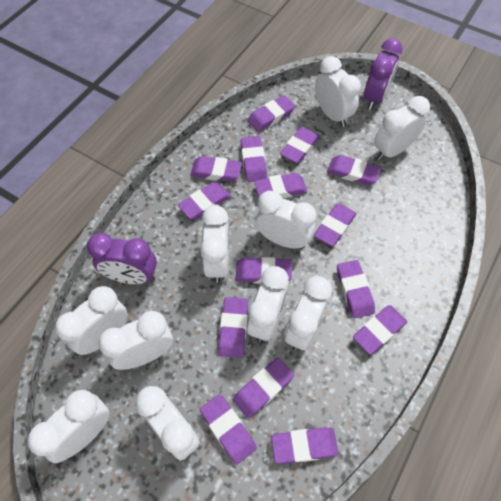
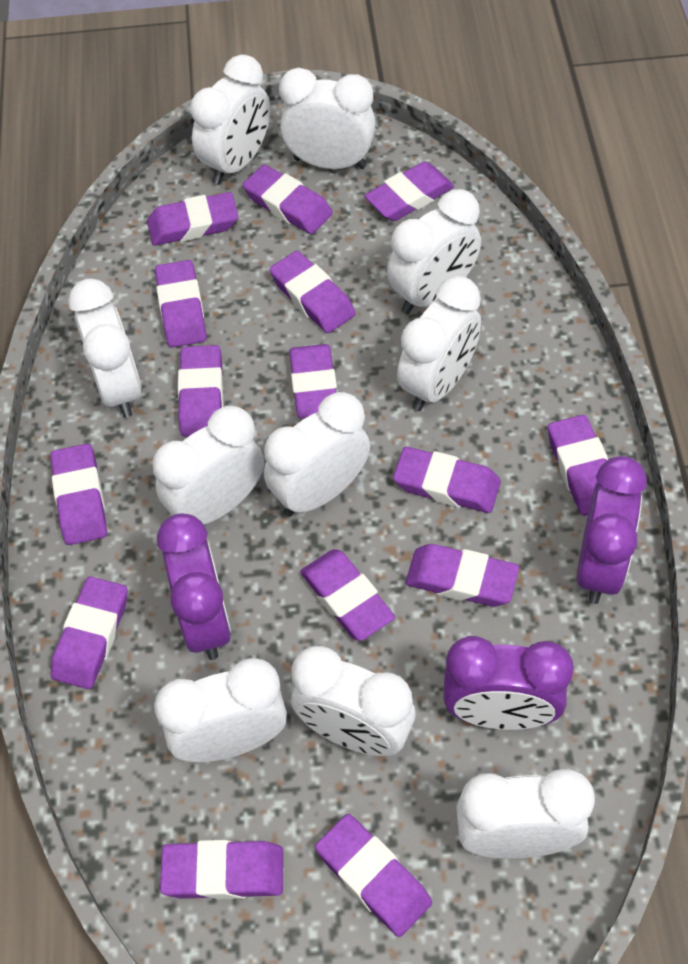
purple clock: [87,233,157,284] [364,38,403,110] = 2 -> [157,513,231,660] [443,636,574,730] [576,456,647,604] = 3

